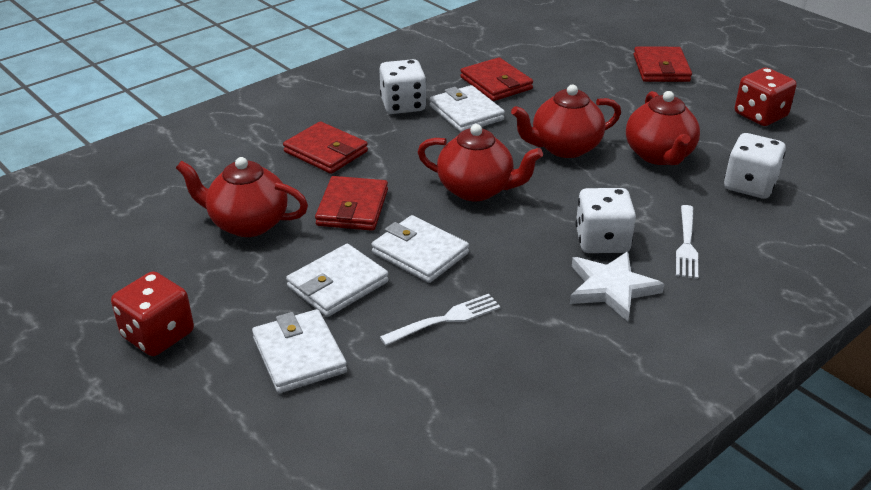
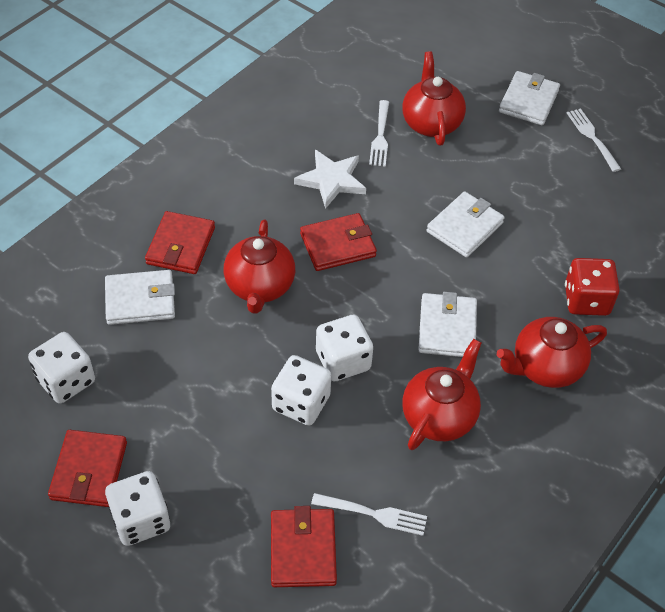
red dice: [111,271,194,356] [735,68,797,126] = 2 -> [565,258,619,316] = 1
white dice: [379,59,426,114] [576,188,636,253] [724,133,786,199] = 3 -> [28,332,95,403] [105,471,170,546] [271,355,331,426] [316,315,373,381] = 4
white fork: [380,294,501,346] [676,205,698,279] = 2 -> [311,493,427,536] [369,100,389,167] [567,108,621,172] = 3

